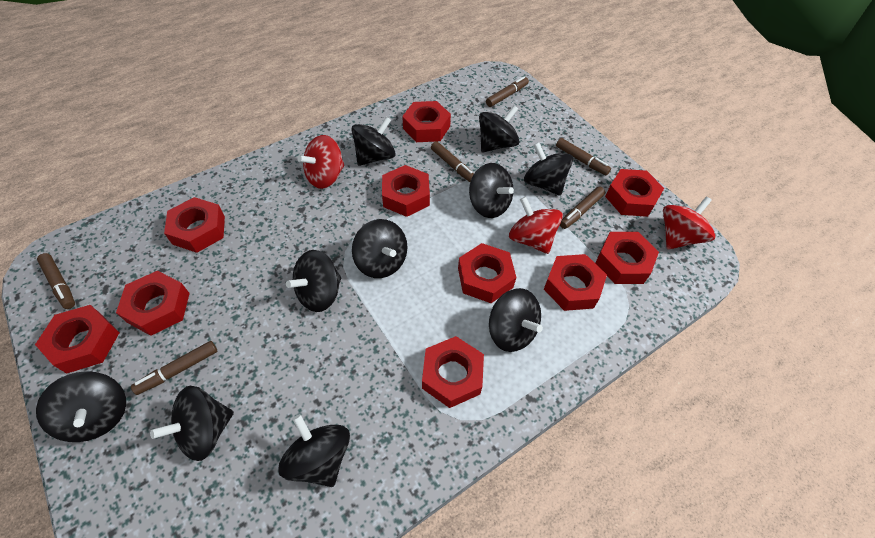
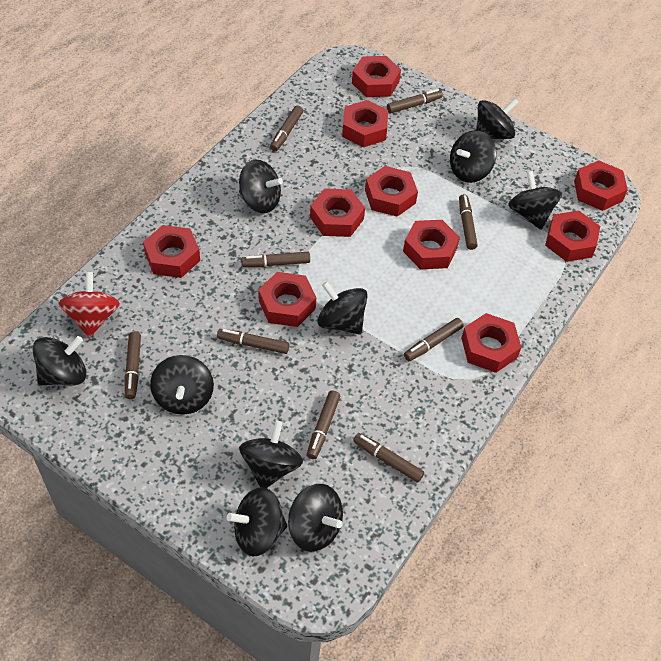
brown marker: [37,253,75,309] [131,341,217,395] [431,141,474,182] [486,76,529,107] [556,138,611,175] [560,187,605,229] = 6 -> [125,332,141,399] [217,329,290,354] [241,252,310,267] [270,106,303,151] [307,390,340,459] [353,433,424,482] [387,89,443,113] [404,318,464,361] [459,194,478,250] = 9
red spinning top: [297,135,344,189] [509,196,563,254] [663,196,715,250] = 3 -> [58,272,120,338] = 1

